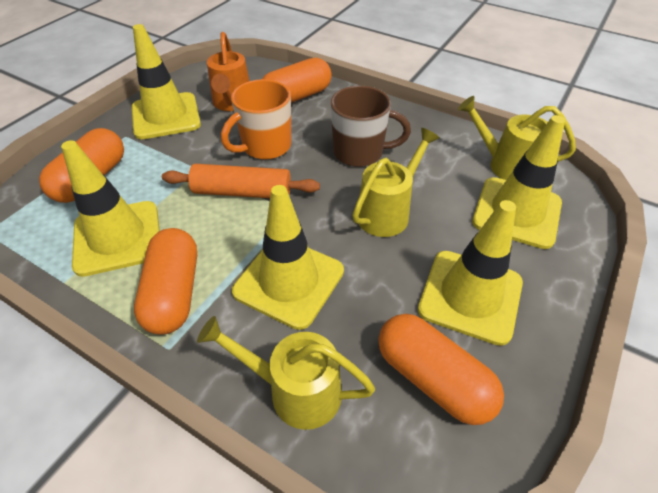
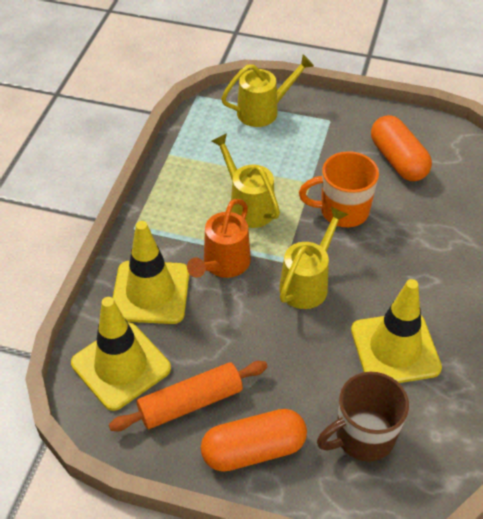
orange capsule: [39,128,124,203] [134,228,197,335] [262,58,332,103] [378,314,504,425] = 4 -> [201,409,307,472] [371,115,432,181] = 2
yellow traffic cone: [61,140,160,277] [132,24,201,139] [232,185,344,330] [418,200,523,346] [472,115,565,249] = 5 -> [71,297,171,411] [113,221,190,324] [351,279,442,383] = 3

